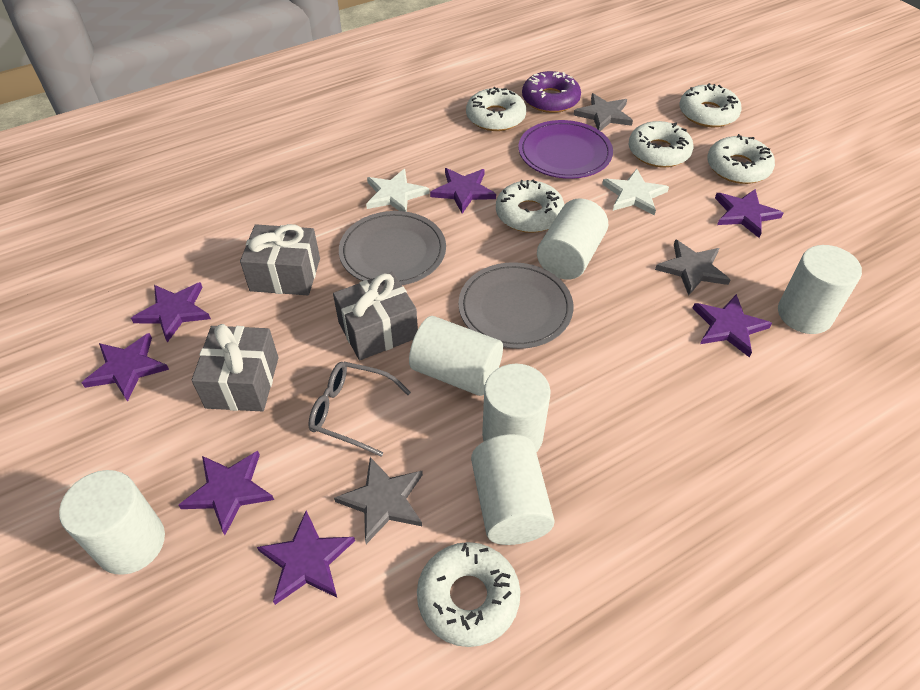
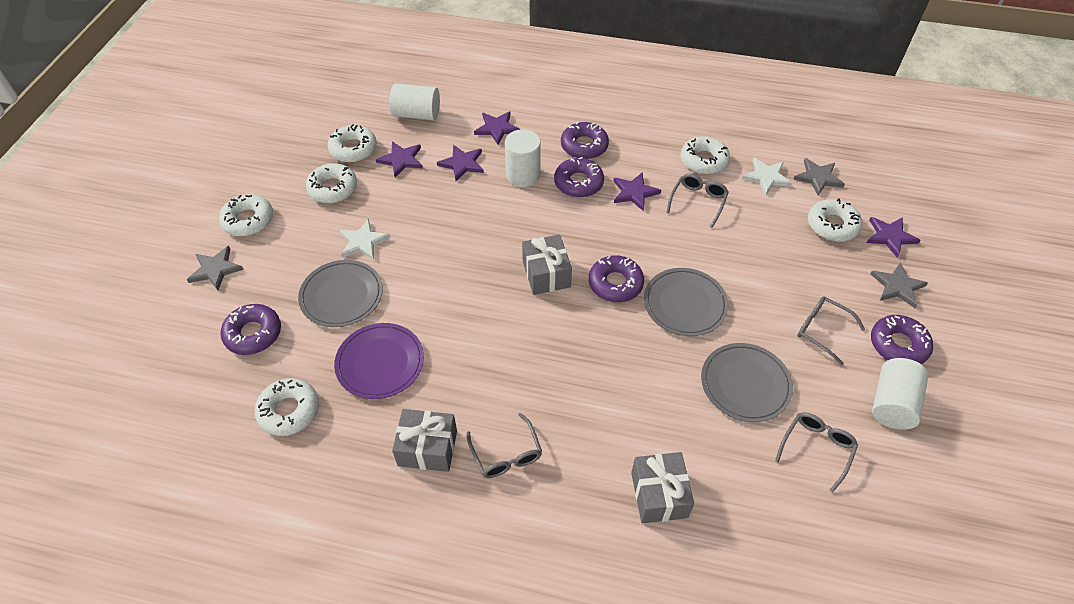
grey glasses: [308,362,411,457] = 1 -> [466,413,542,478] [666,174,729,228] [775,413,858,493] [797,296,865,365] = 4
grey plate: [339,211,446,285] [458,262,573,349] = 2 -> [298,260,383,327] [644,268,729,336] [701,343,793,422] = 3
purple donut: [522,71,581,113] = 1 -> [221,304,281,355] [554,157,604,197] [561,122,609,159] [589,255,644,302] [871,315,933,364] = 5
purple star: [82,333,169,402] [131,282,211,343] [178,451,274,535] [257,510,355,605] [430,168,496,214] [693,294,772,358] [715,189,783,238] = 7 -> [376,141,423,177] [437,145,484,181] [474,112,521,145] [613,173,661,211] [866,217,921,258] = 5
white cylinder: [59,470,165,575] [409,316,503,396] [471,434,555,545] [482,364,551,452] [537,198,608,280] [778,245,862,334] = 6 -> [390,83,440,120] [505,129,541,187] [872,358,928,430] = 3

